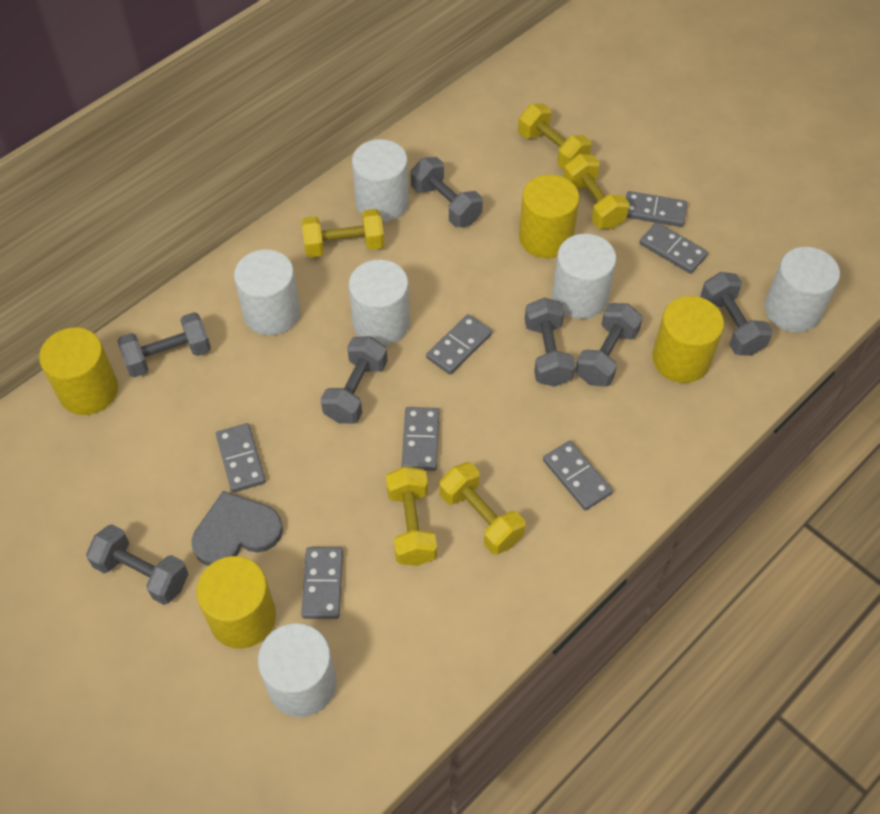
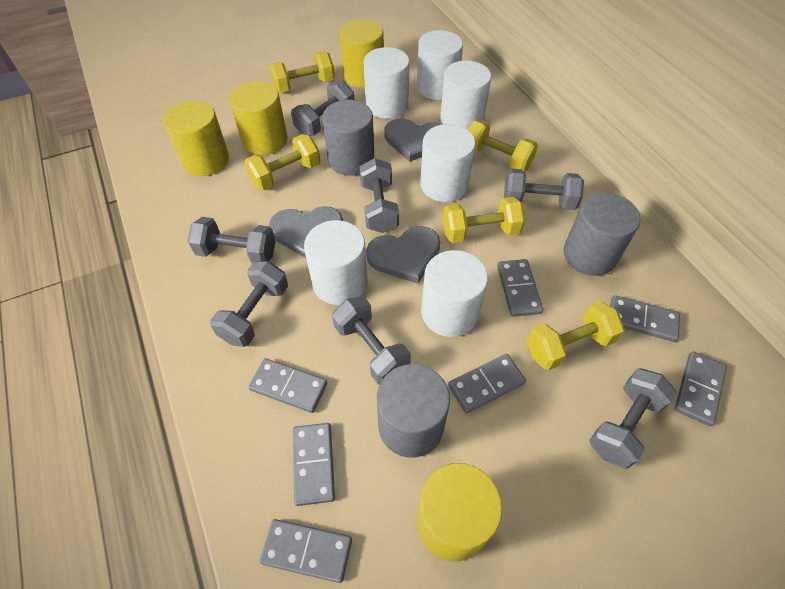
grey cylinder: none = 0 -> [322,100,374,176] [377,364,450,458] [564,193,640,276] = 3
grey heart: [191,491,283,566] = 1 -> [269,206,343,258] [366,226,440,284] [384,118,441,162] = 3

